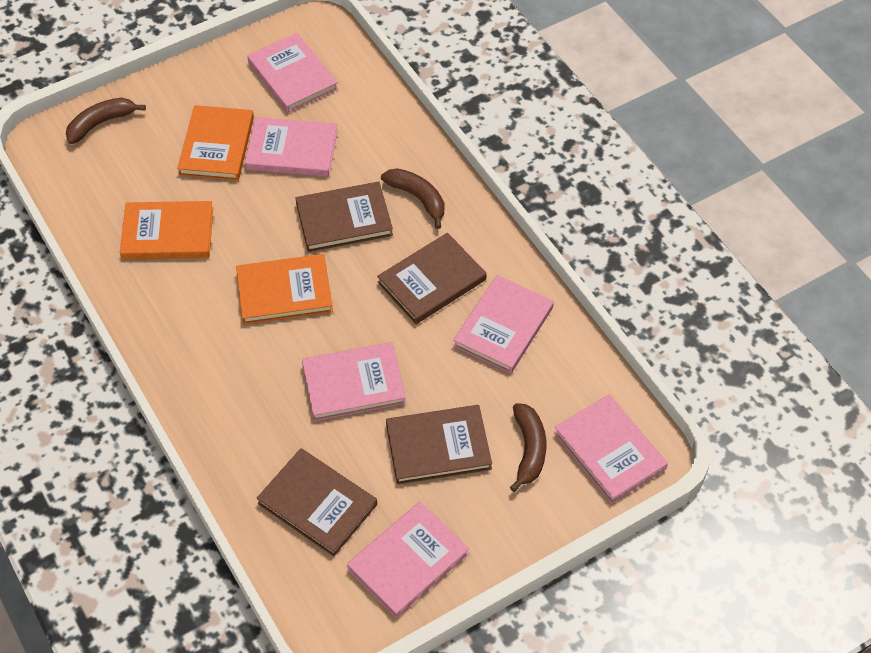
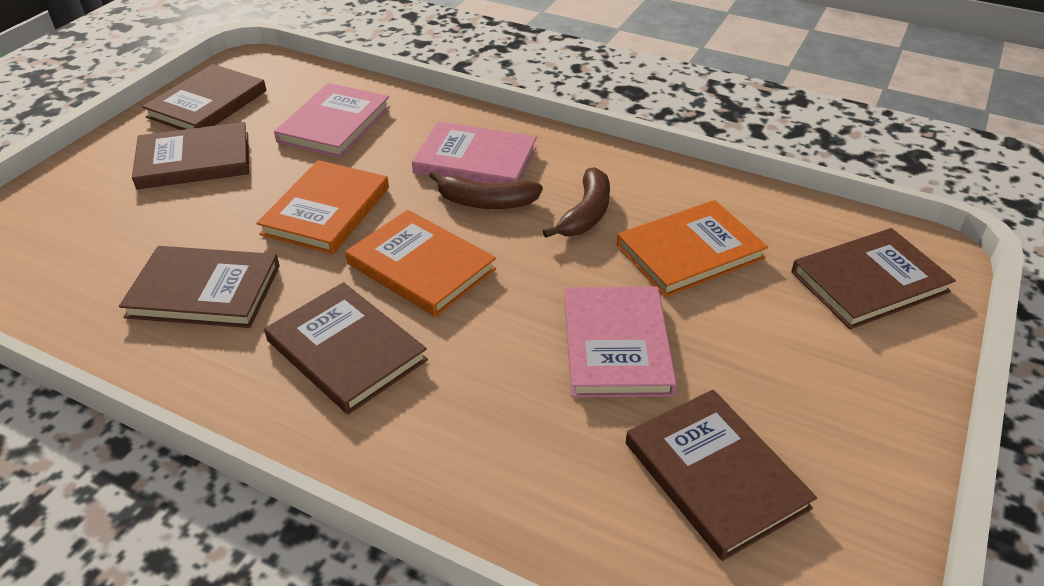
brown banana: [66,98,146,144] [381,168,444,229] [510,403,546,492] = 3 -> [429,171,543,209] [543,167,610,238] = 2
brown book: [256,448,377,556] [296,182,393,252] [377,233,487,324] [386,405,492,484] = 4 -> [119,246,280,328] [132,122,249,189] [142,64,266,130] [264,282,428,415] [626,390,817,561] [791,228,956,329] = 6
pink book: [245,117,338,177] [247,33,338,113] [302,342,406,421] [347,502,470,618] [453,275,554,374] [554,394,668,503] = 6 -> [274,83,390,158] [412,122,537,183] [564,287,677,398] = 3

